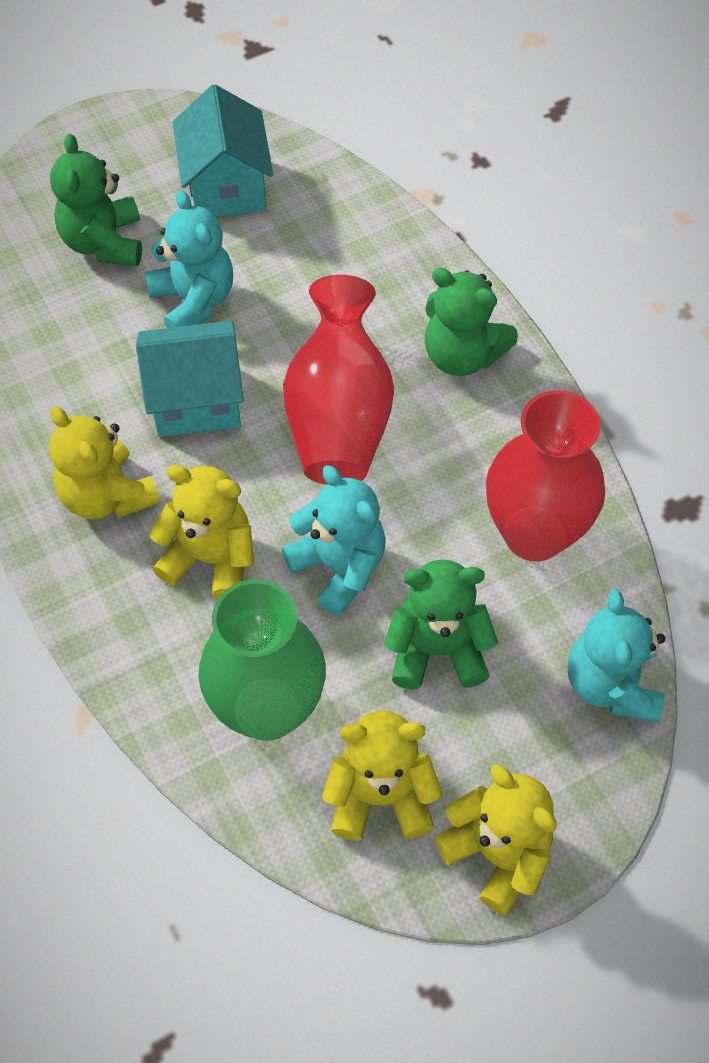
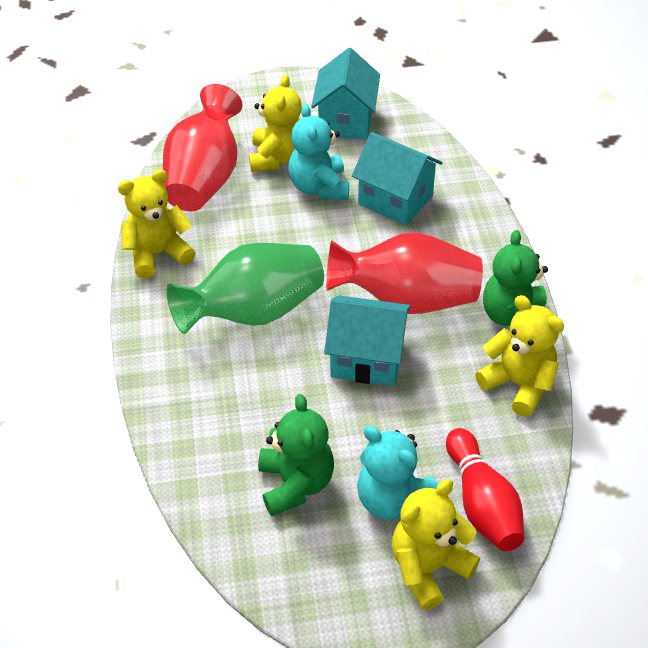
green teddy bear: [50,134,142,266] [384,559,498,690] [425,268,518,376] = 3 -> [258,394,334,516] [483,230,548,326] = 2
red bowling pin: none = 0 -> [446,428,525,551] = 1
turquoise house: [136,321,244,437] [173,84,273,217] = 2 -> [311,48,380,140] [324,295,411,386] [352,132,443,226] = 3
turquoise teddy bear: [145,190,233,328] [282,465,386,616] [568,589,665,722] = 3 -> [288,104,349,200] [357,426,439,520] = 2

